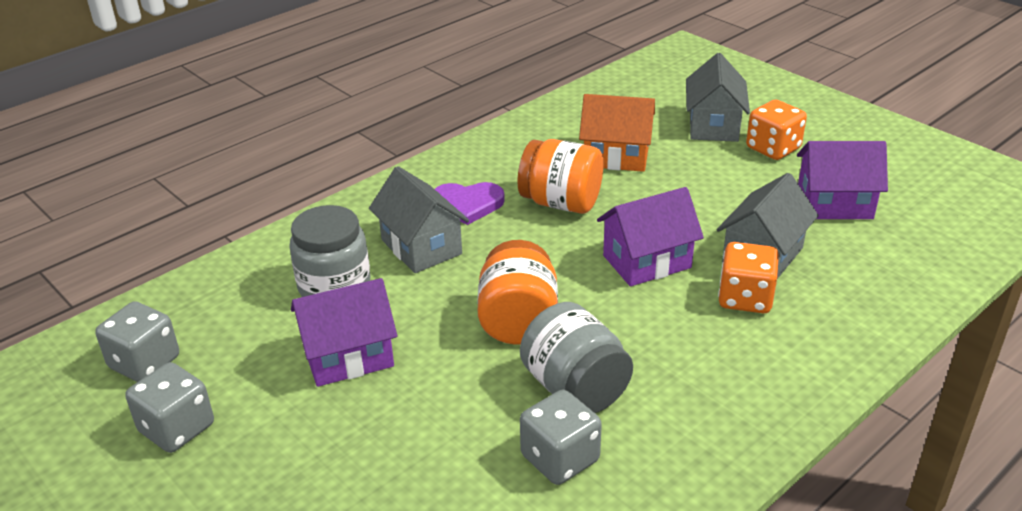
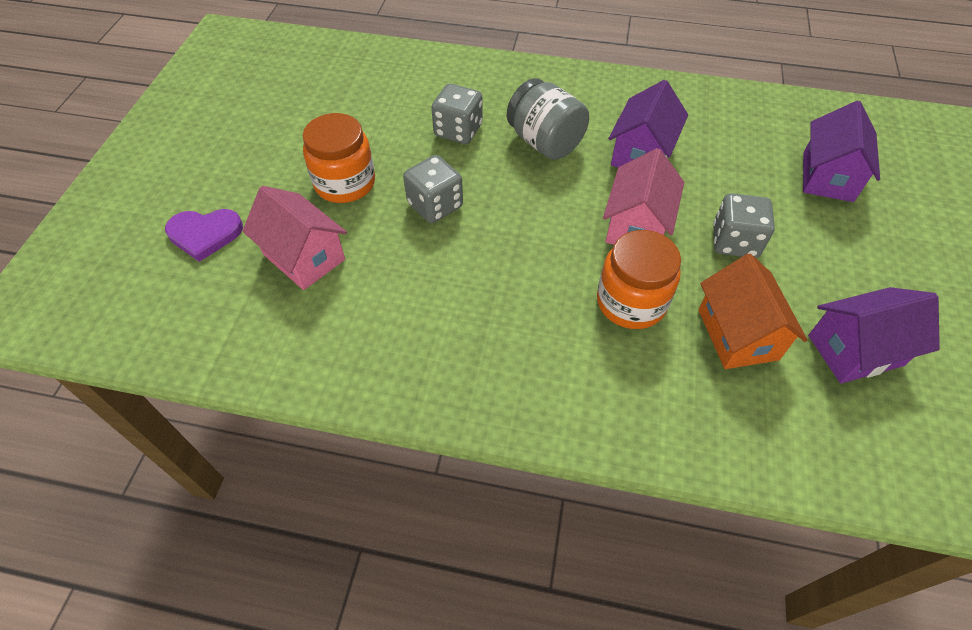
grey house: [369,166,469,273] [686,53,750,142] [717,173,819,279] = 3 -> none = 0
grey jar: [289,205,370,297] [520,302,633,413] = 2 -> [507,78,589,160] = 1
orange dice: [718,242,779,313] [746,100,807,160] = 2 -> none = 0
pink house: none = 0 -> [242,186,347,290] [603,148,684,245] = 2

